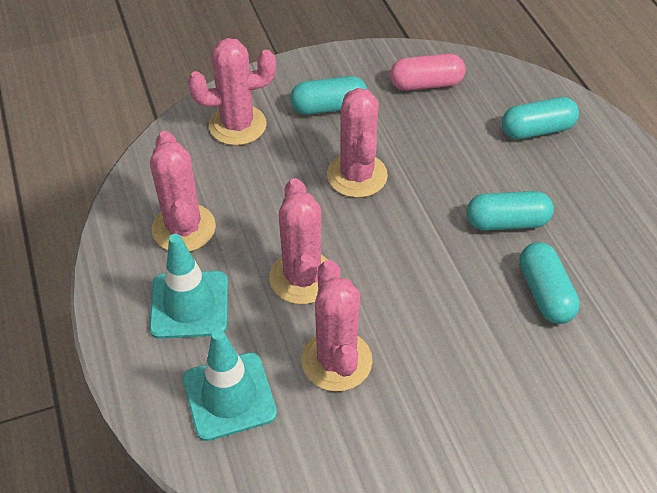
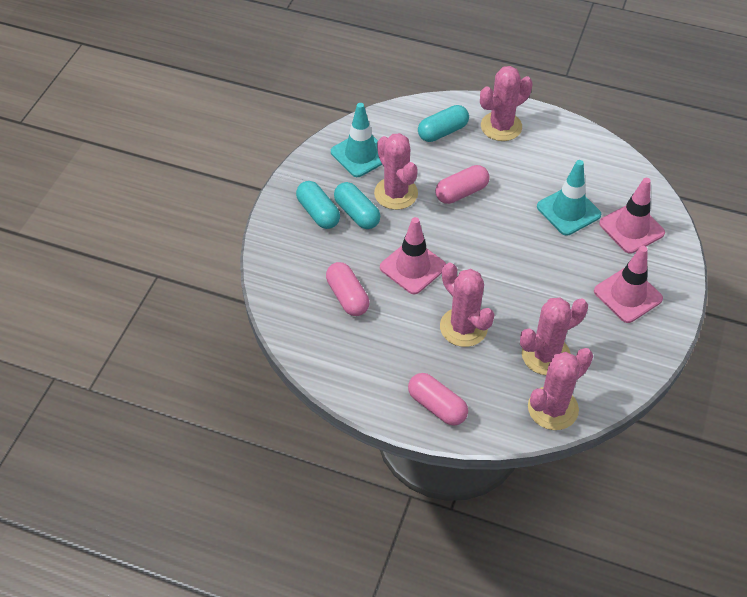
pink capsule: [390,54,466,91] = 1 -> [326,262,369,316] [408,373,468,426] [435,165,490,204] = 3
pink traffic cone: none = 0 -> [380,217,446,294] [594,246,663,323] [599,178,665,254] = 3
turquoise capsule: [290,76,367,115] [466,191,554,231] [502,97,579,139] [519,242,580,324] = 4 -> [296,181,340,229] [334,182,380,229] [418,105,469,142] = 3

